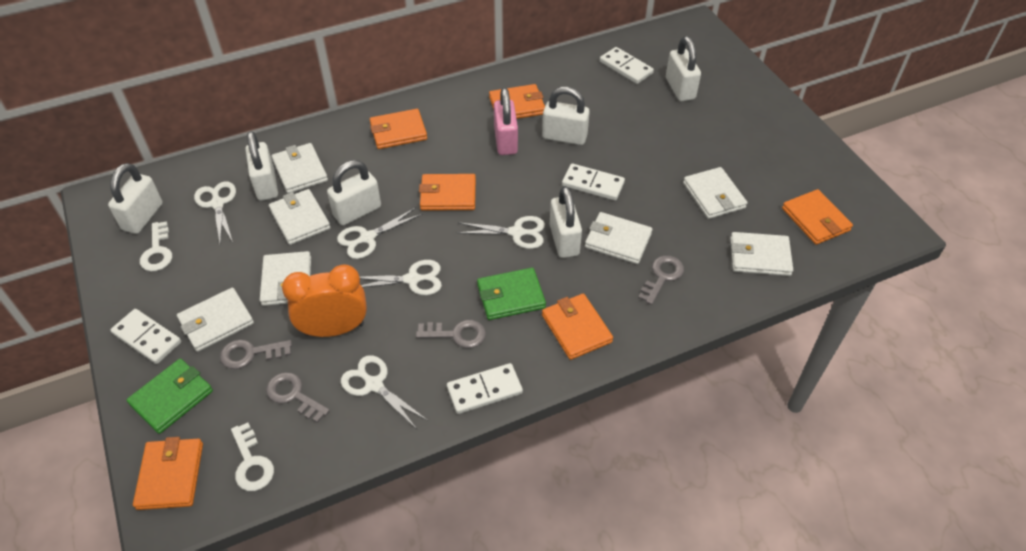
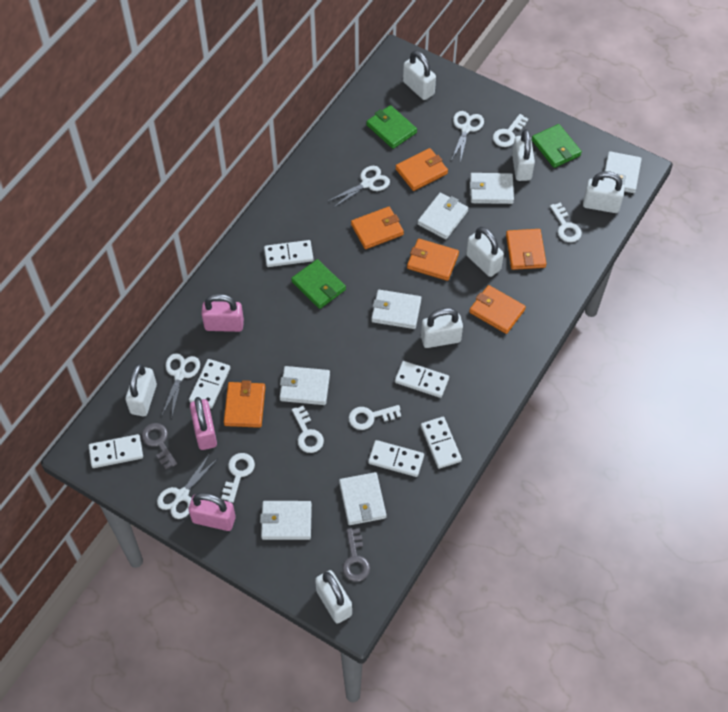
green wallet: [127,359,213,434] [477,268,546,320] = 2 -> [291,259,346,309] [366,105,417,149] [532,124,582,168] = 3
grey key: [220,339,292,369] [266,372,330,423] [416,320,486,348] [638,255,684,305] = 4 -> [141,423,177,469] [342,528,370,582] = 2
orange clock: [282,265,367,337] = 1 -> none = 0
pink padlock: [494,88,518,155] = 1 -> [188,493,236,531] [190,397,217,450] [201,294,244,332] = 3
white domino: [111,309,181,364] [447,363,523,414] [562,163,625,201] [600,47,654,84] = 4 -> [89,434,143,468] [189,359,230,409] [264,240,314,267] [368,440,424,477] [395,361,449,398] [421,417,462,469] = 6
white key: [140,221,172,271] [231,423,274,491] = 2 -> [221,453,255,503] [292,406,324,453] [349,405,401,430] [493,114,528,147] [550,203,582,242] = 5
white padlock: [108,163,163,234] [245,131,278,201] [327,160,381,226] [542,87,590,145] [550,186,582,258] [666,36,701,101] = 6 -> [125,363,157,416] [315,570,352,624] [403,50,436,100] [421,308,463,348] [466,227,504,277] [512,129,535,181] [583,171,625,213] = 7
white scissors: [194,181,236,243] [337,207,422,259] [341,355,428,429] [360,260,442,295] [456,216,545,249] = 5 -> [157,453,217,519] [161,353,200,417] [328,166,390,208] [451,111,484,163] = 4

